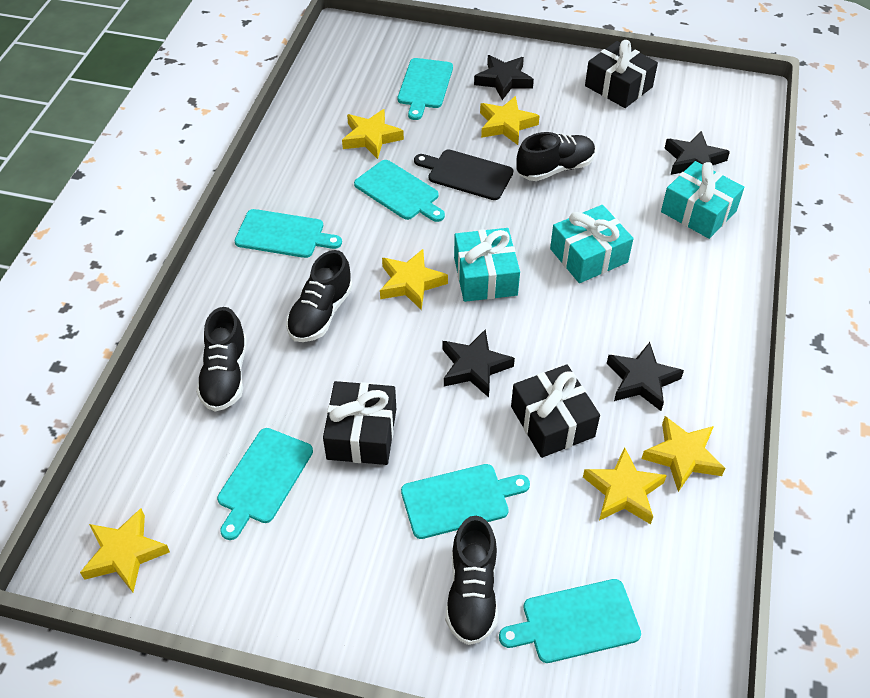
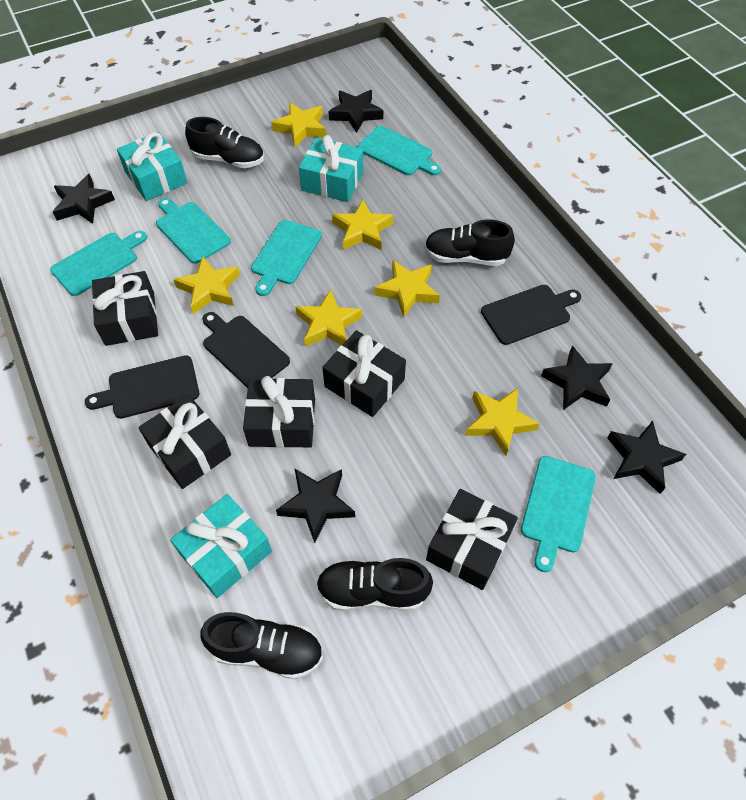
black cutting board: [414,149,513,200] = 1 -> [85,355,199,419] [202,312,290,388] [481,285,581,345] = 3
black gift: [323,381,396,465] [511,364,600,458] [585,40,658,108] = 3 -> [92,271,158,346] [138,395,231,489] [243,376,315,448] [322,330,406,417] [426,489,518,590] = 5
black star: [442,329,515,397] [474,55,534,100] [607,342,684,411] [665,131,730,175] = 4 -> [53,174,115,224] [276,468,355,543] [328,90,383,133] [541,345,613,410] [607,421,686,494] = 5
turquoise cutting board: [217,428,313,540] [235,209,342,258] [354,160,445,222] [398,58,453,120] [401,464,530,539] [499,579,641,663] = 6 -> [50,231,147,296] [156,198,231,264] [251,220,322,296] [357,126,441,176] [521,456,596,572] = 5

